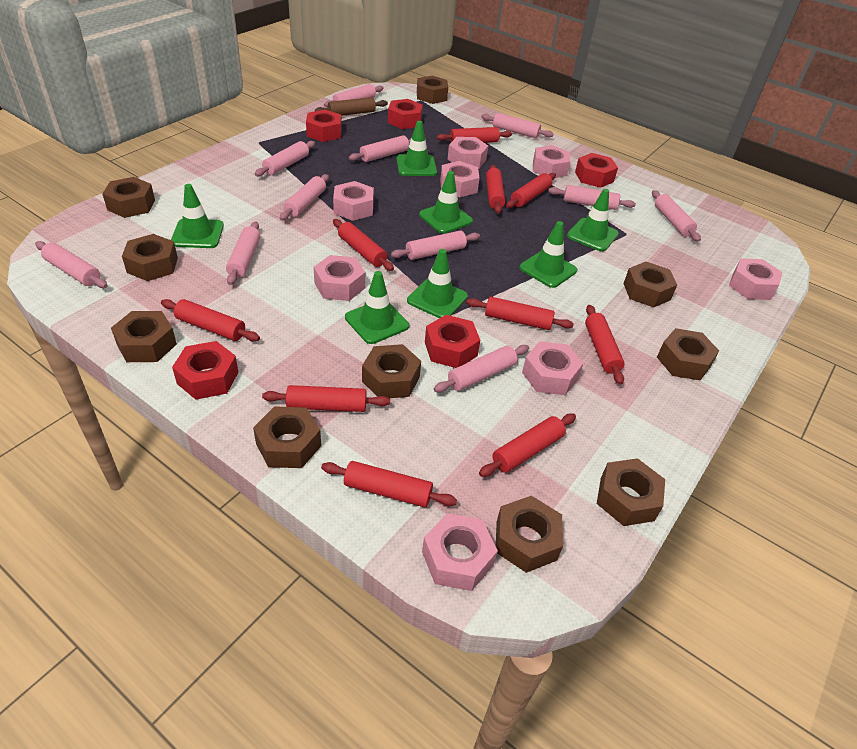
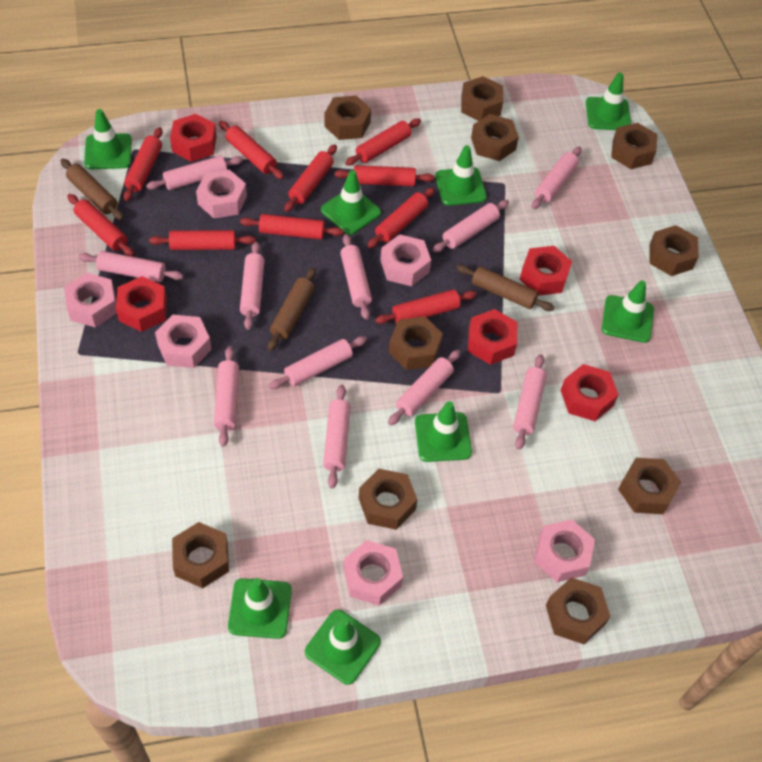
brown rolling pin: [315,97,388,116] = 1 -> [60,159,124,220] [268,267,316,351] [456,265,555,311] = 3
green traffic cone: [171,184,224,248] [345,271,409,344] [397,121,437,176] [407,249,468,318] [419,171,473,234] [520,221,577,288] [567,189,619,251] = 7 -> [84,109,132,169] [228,578,292,639] [305,610,381,685] [321,170,381,235] [415,401,472,462] [435,145,487,206] [586,72,631,130] [602,281,654,343] = 8
pink nut: [314,255,365,301] [333,181,374,221] [422,513,498,591] [440,161,480,197] [448,137,488,169] [522,341,583,395] [533,145,571,178] [729,258,783,300] = 8 -> [64,273,117,328] [155,315,212,368] [196,170,247,218] [344,540,403,606] [380,234,431,286] [534,519,595,582] = 6

